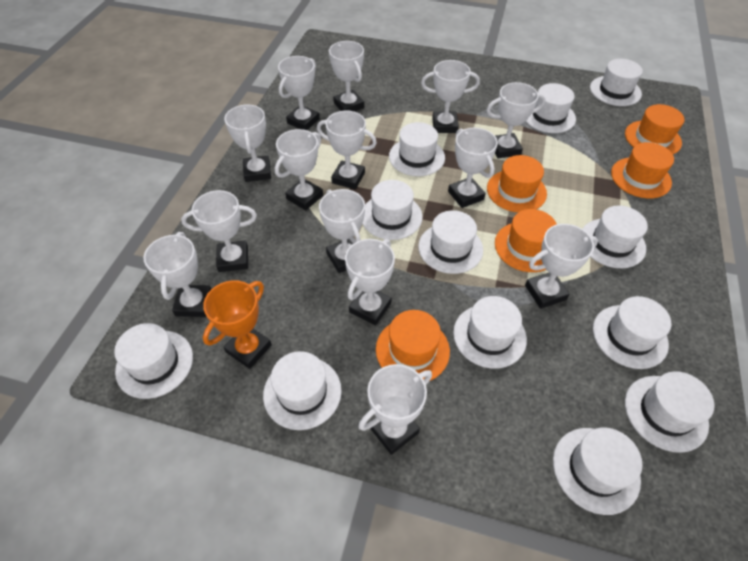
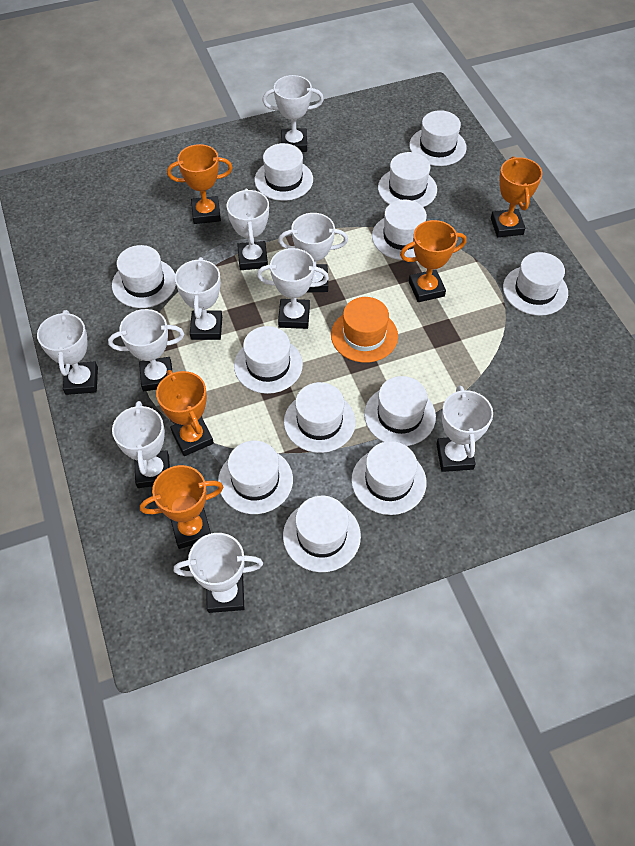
orange hat: [376,310,450,381] [487,155,547,212] [495,209,557,272] [611,142,674,198] [625,104,685,154] = 5 -> [331,297,398,363] = 1
orange trophy: [203,280,272,369] = 1 -> [140,465,224,549] [156,370,214,456] [167,144,233,224] [400,220,467,302] [491,156,542,237] = 5
white trophy: [143,232,211,317] [181,190,257,272] [224,104,271,182] [275,129,323,210] [278,56,320,130] [317,111,377,189] [319,189,365,273] [329,41,364,111] [345,239,395,326] [358,364,432,455] [421,60,480,133] [448,128,498,208] [487,82,545,158] [525,224,598,309] = 14 -> [37,310,98,395] [108,309,184,391] [112,401,170,488] [174,533,263,613] [175,257,222,340] [226,188,269,270] [257,248,329,329] [262,75,324,152] [278,213,348,293] [436,385,493,472] = 10

